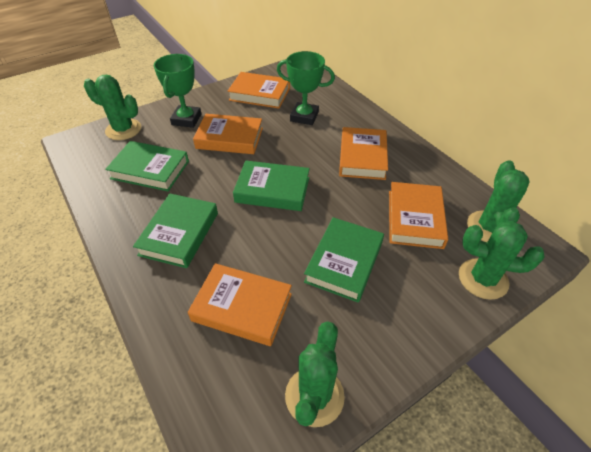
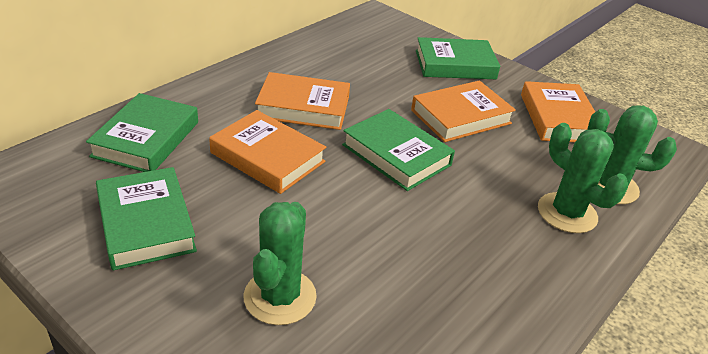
green cactus: [84,75,141,140] [285,321,345,427] [459,221,545,300] [467,160,530,242] = 4 -> [244,202,317,325] [538,123,628,233] [587,106,677,204] = 3
green trophy: [154,54,201,128] [277,51,335,125] = 2 -> none = 0
orange book: [188,263,292,346] [193,114,263,154] [227,72,290,108] [339,127,388,180] [389,182,448,249] = 5 -> [209,110,326,194] [255,72,350,130] [411,81,516,142] [521,81,595,142] = 4

